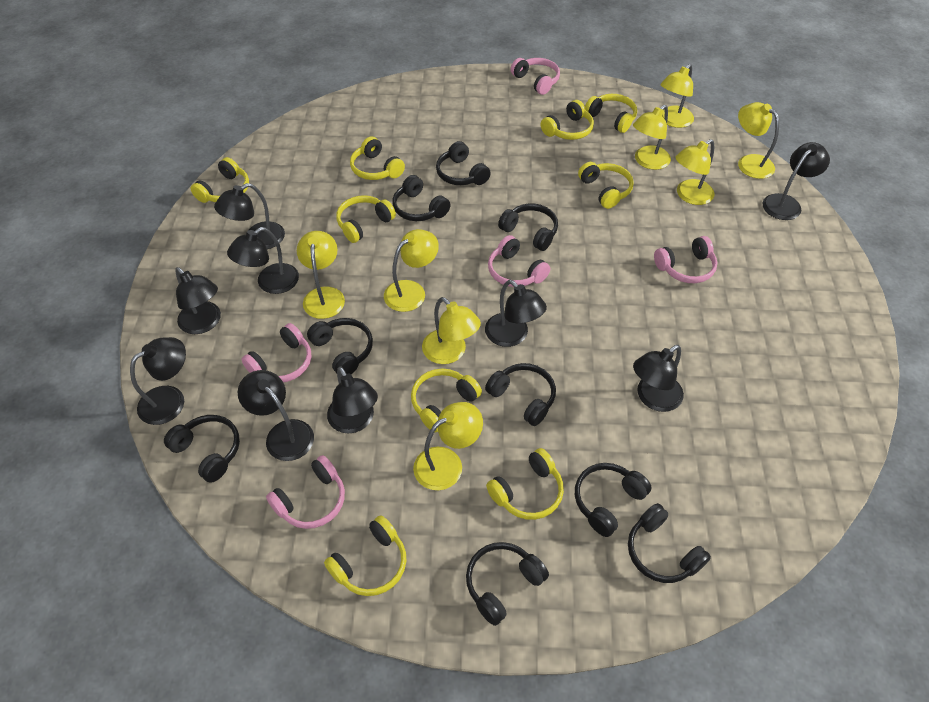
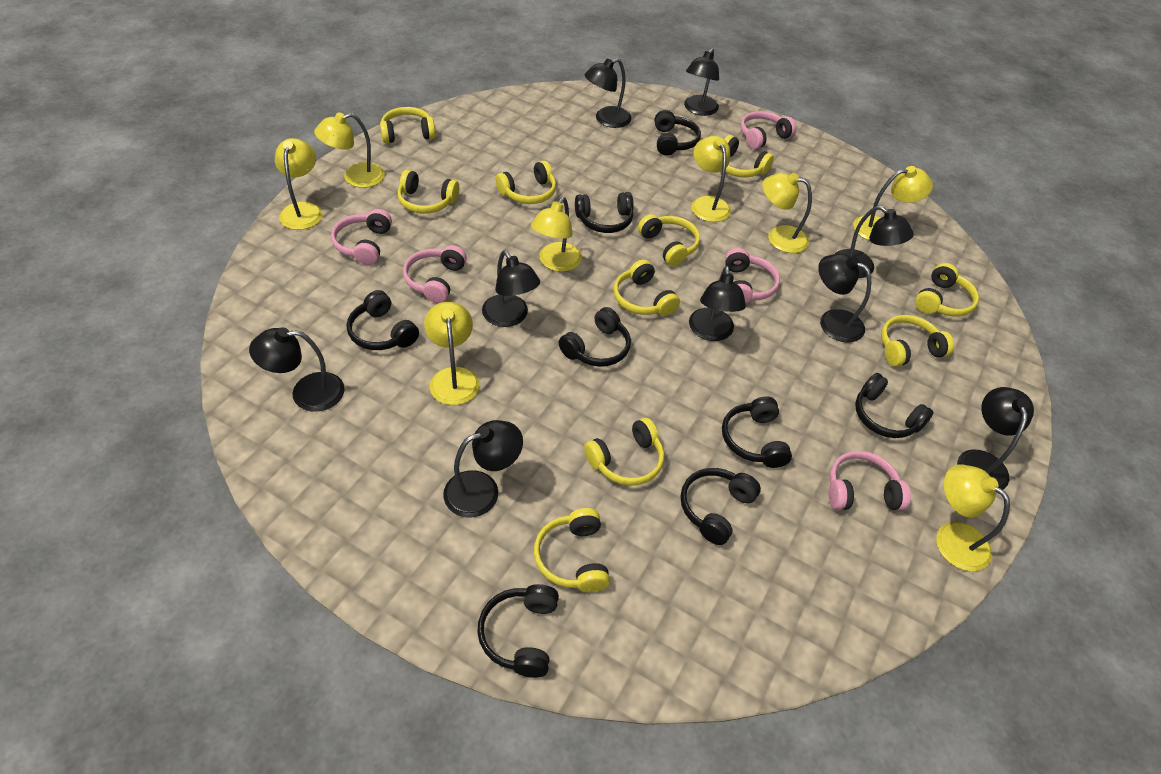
black headphones: [164,415,240,483] [307,318,373,374] [392,175,450,221] [436,141,491,185] [466,542,549,626] [485,363,556,426] [498,204,558,251] [575,463,652,537] [628,503,711,583] = 9 -> [347,290,419,350] [477,584,559,678] [559,307,631,367] [575,192,634,233] [655,110,701,156] [681,468,761,545] [722,396,792,468] [855,373,934,438] = 8
yellow headphones: [191,157,249,203] [324,515,406,596] [336,195,396,243] [350,137,405,180] [411,369,482,432] [486,448,564,520] [541,100,594,140] [578,162,634,209] [585,94,637,133] = 9 -> [380,107,436,143] [398,170,459,214] [496,161,556,204] [534,508,610,592] [584,418,664,486] [613,259,680,316] [638,214,700,266] [724,135,774,177] [881,315,954,367] [915,263,979,317] = 10

